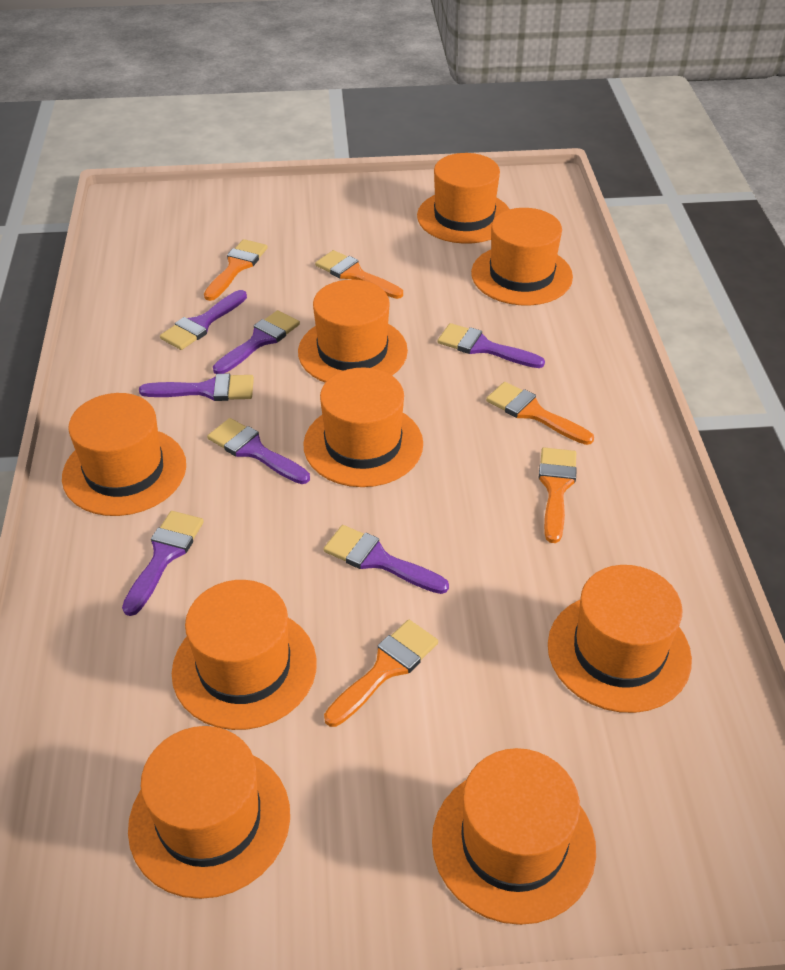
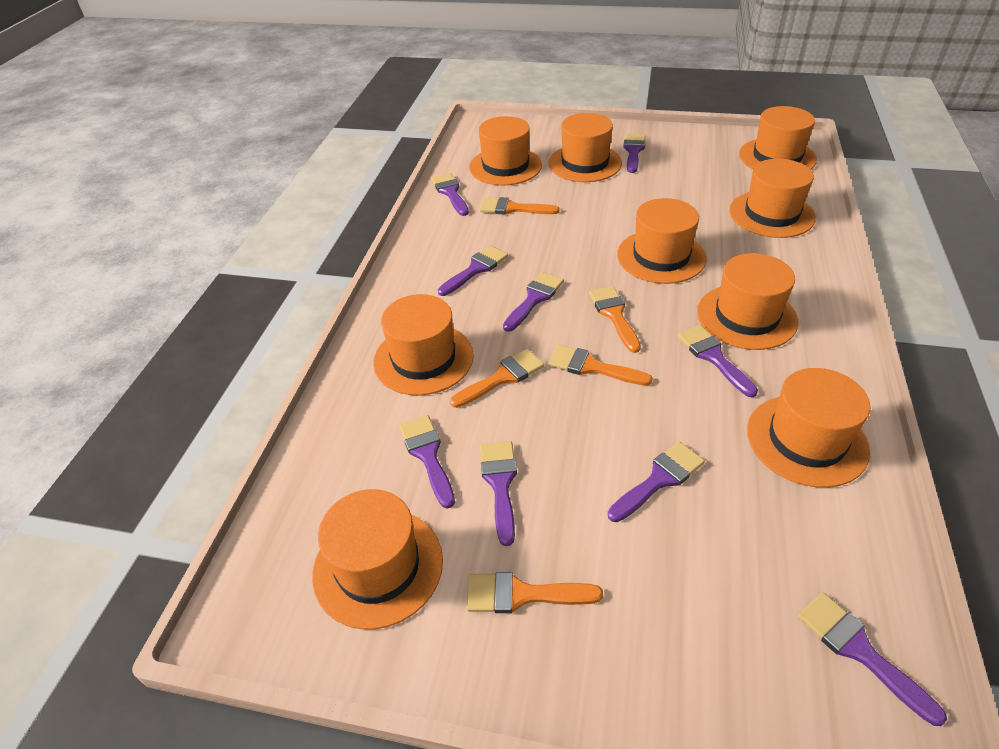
purple brush: [122,511,204,616] [139,374,254,401] [160,290,247,350] [207,418,310,484] [213,310,300,374] [324,525,449,594] [437,323,545,368] = 7 -> [399,415,455,509] [431,173,469,216] [438,245,508,296] [480,441,517,546] [503,272,564,332] [608,442,705,522] [623,134,645,173] [677,325,758,397] [798,592,947,726] = 9

